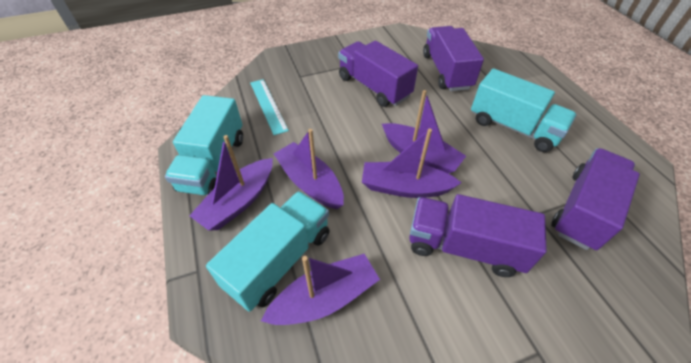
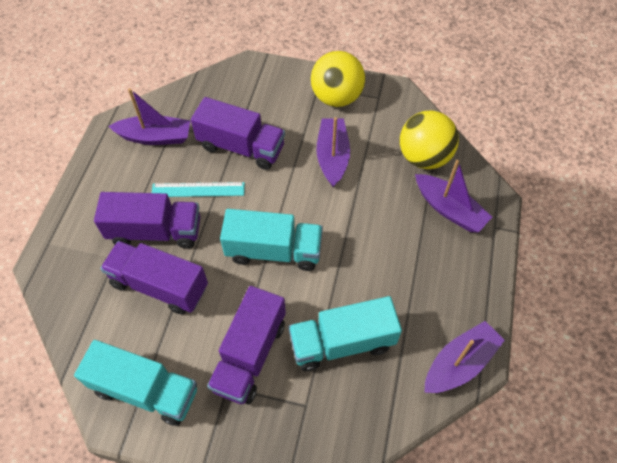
purple boat: [189,135,273,231] [261,254,380,325] [274,129,344,209] [362,129,462,198] [382,90,466,174] = 5 -> [108,88,191,145] [316,117,350,187] [415,160,492,232] [424,321,505,393] = 4
yellow ball: none = 0 -> [311,51,365,107] [400,111,459,169] = 2

